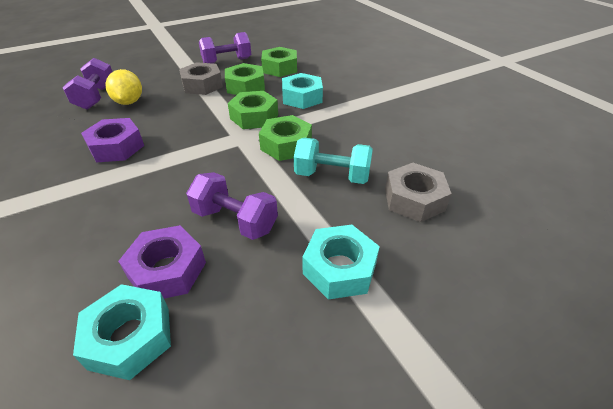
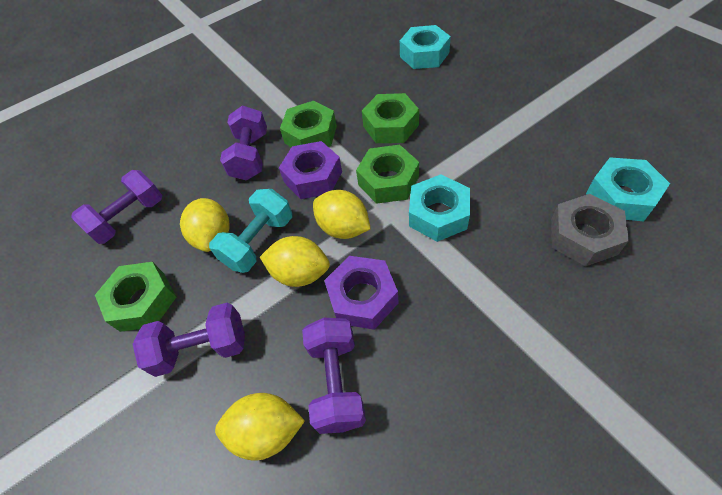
grey nut: [179,62,223,95] [385,163,452,222] = 2 -> [551,194,629,267] = 1
purple dumbbell: [63,58,112,110] [186,172,278,240] [199,32,251,64] = 3 -> [71,170,162,244] [133,303,245,377] [220,106,267,180] [302,318,366,434] = 4
yellow lemon: [105,69,142,105] = 1 -> [180,198,230,252] [215,393,305,461] [260,236,330,287] [313,190,371,239] = 4

